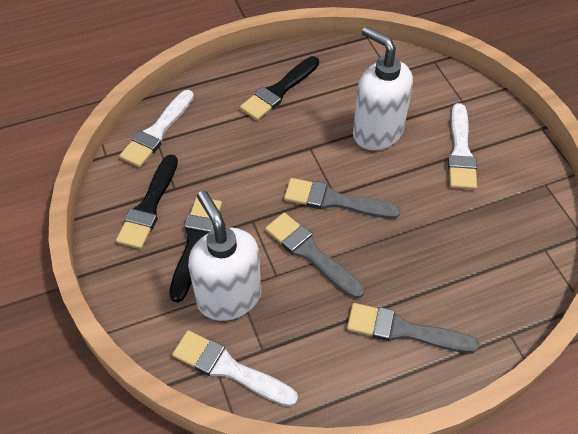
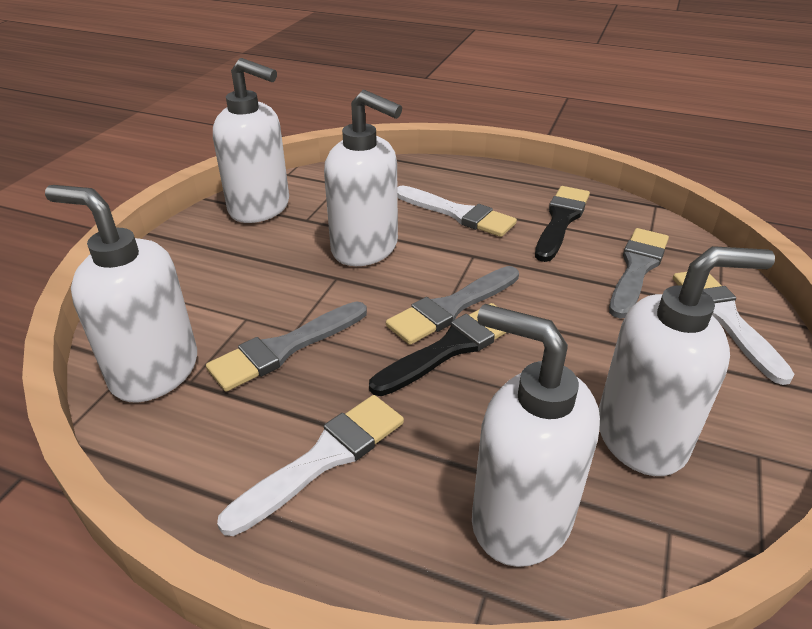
black brush: [116,154,178,249] [169,197,222,302] [240,56,319,121] = 3 -> [369,303,507,396] [535,186,590,262] = 2
white soap dispenser: [188,190,261,321] [353,26,413,150] = 2 -> [45,185,197,402] [213,58,289,223] [324,90,402,266] [472,304,600,567] [599,246,775,476] = 5

